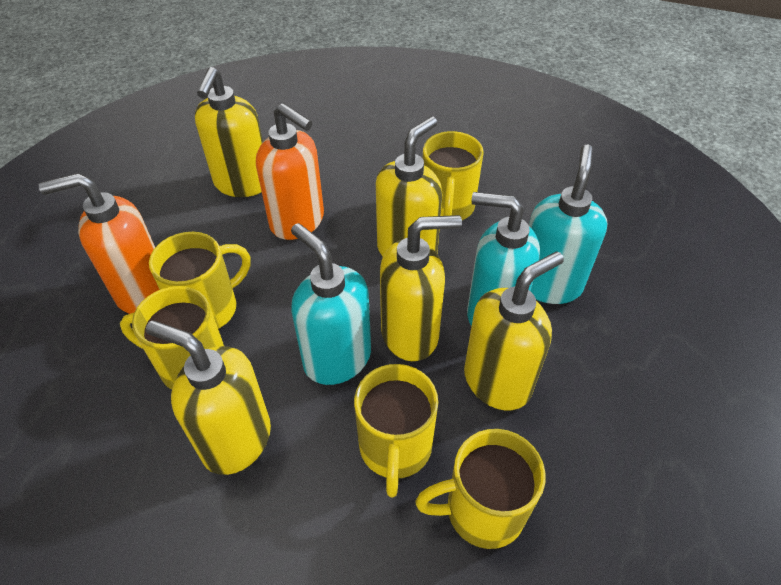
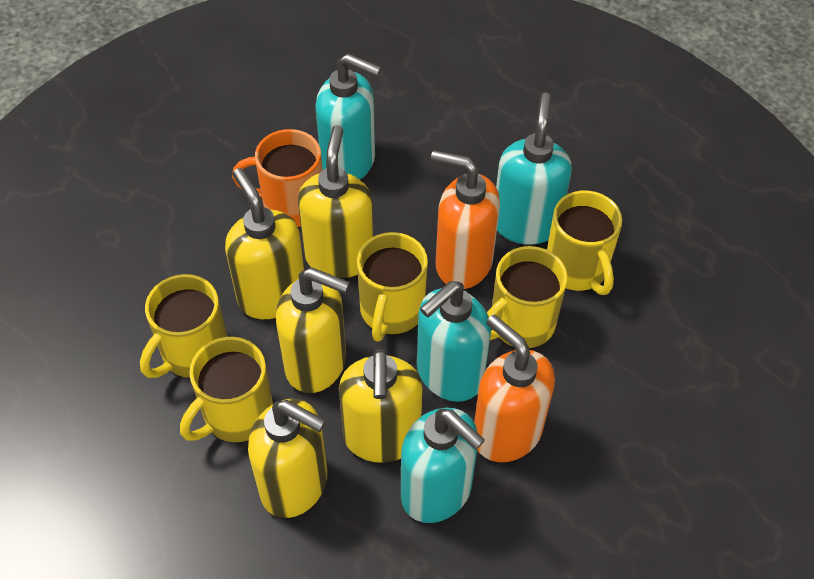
orange mug: none = 0 -> [232,129,322,227] = 1
turquoise soap dispenser: [291,223,371,385] [467,192,540,327] [529,144,607,304] = 3 -> [316,54,381,180] [401,408,485,523] [417,281,491,402] [496,93,572,245] = 4

